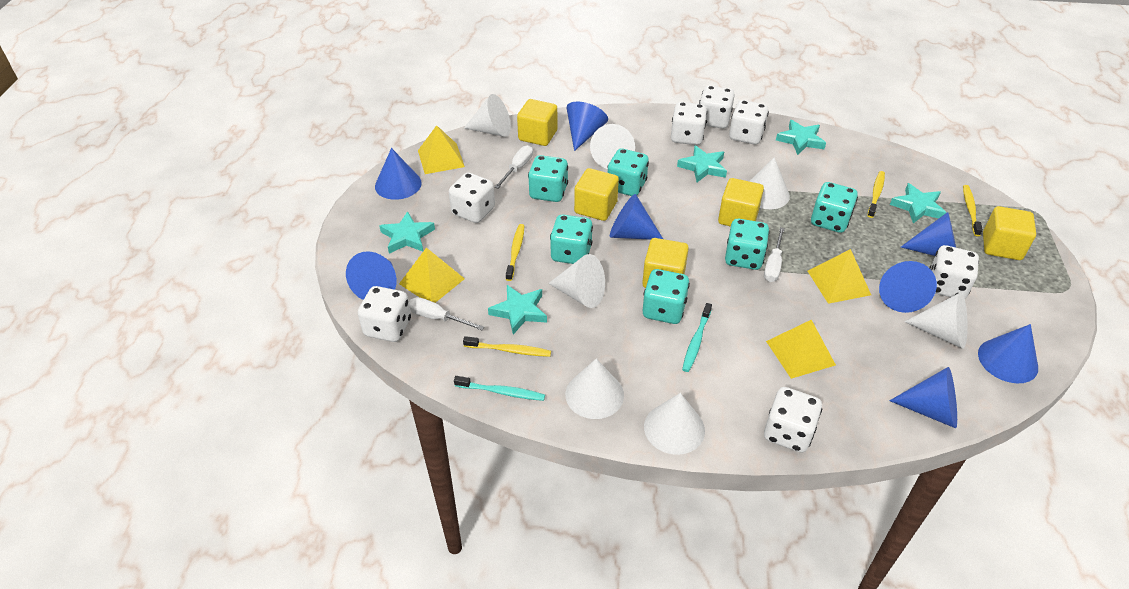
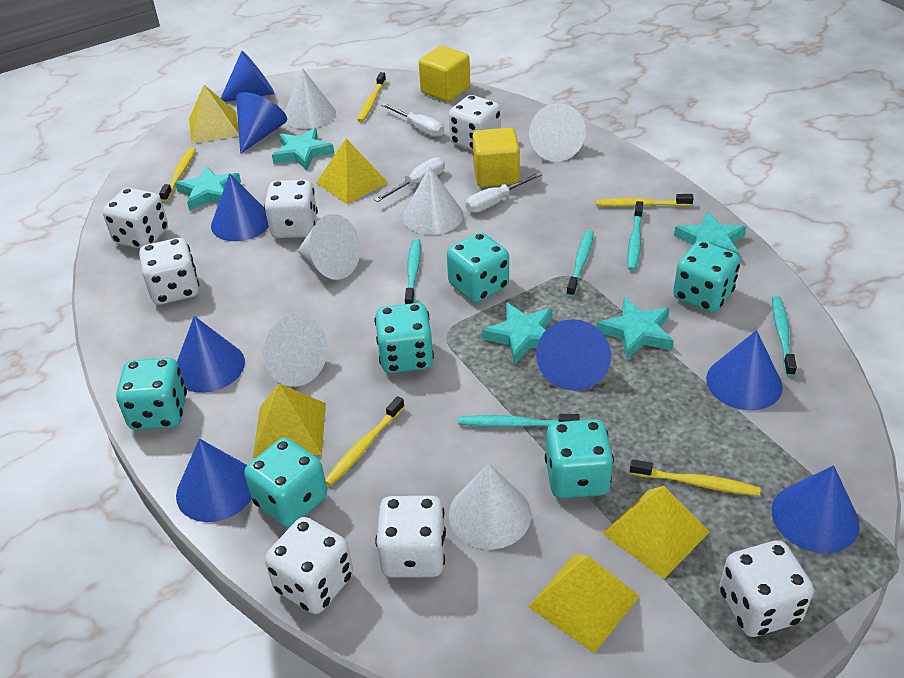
turquoise toothbrush: [454,376,545,401] [682,303,712,372] = 2 -> [405,239,421,304] [459,414,580,427] [566,230,594,297] [627,201,643,271] [772,296,797,376] = 5
white cone: [464,94,511,137] [548,254,605,308] [565,359,624,419] [590,124,635,169] [644,393,705,455] [749,157,790,209] [904,292,968,349] = 7 -> [262,314,328,387] [285,68,336,129] [297,214,360,280] [403,166,463,235] [449,463,531,549] [529,103,586,162] = 6
yellow cube: [517,99,557,146] [574,168,619,221] [642,238,689,288] [718,178,764,227] [983,206,1036,260] = 5 -> [419,46,470,102] [473,128,520,187] = 2
yellow pyramid: [399,248,465,303] [418,125,465,174] [766,320,836,379] [808,249,871,304] = 4 -> [189,85,239,144] [253,383,326,458] [316,138,388,204] [528,554,640,653] [603,486,710,579] = 5
yellow toothbrush: [463,336,551,357] [506,224,524,281] [867,171,885,218] [963,185,983,236] = 4 -> [159,147,196,202] [325,396,405,486] [358,72,386,122] [596,194,694,207] [630,459,761,496] = 5

